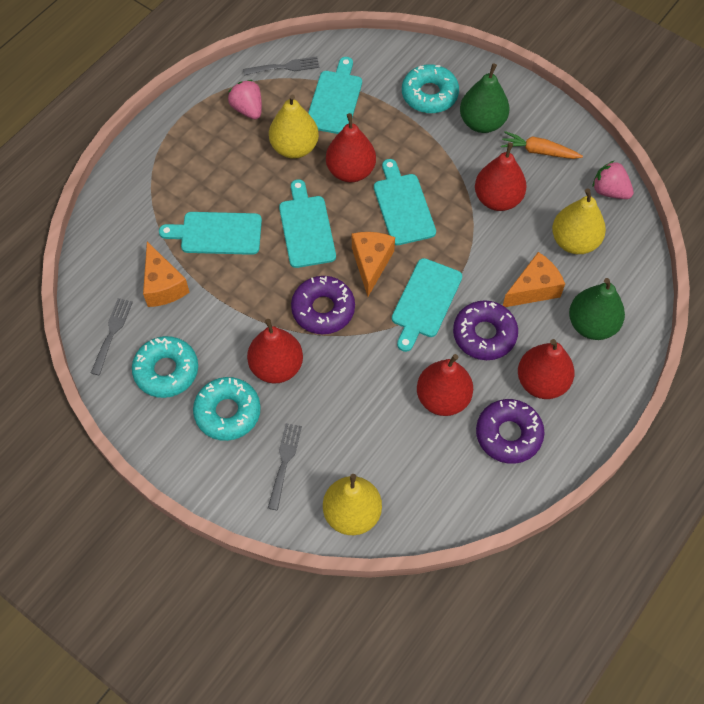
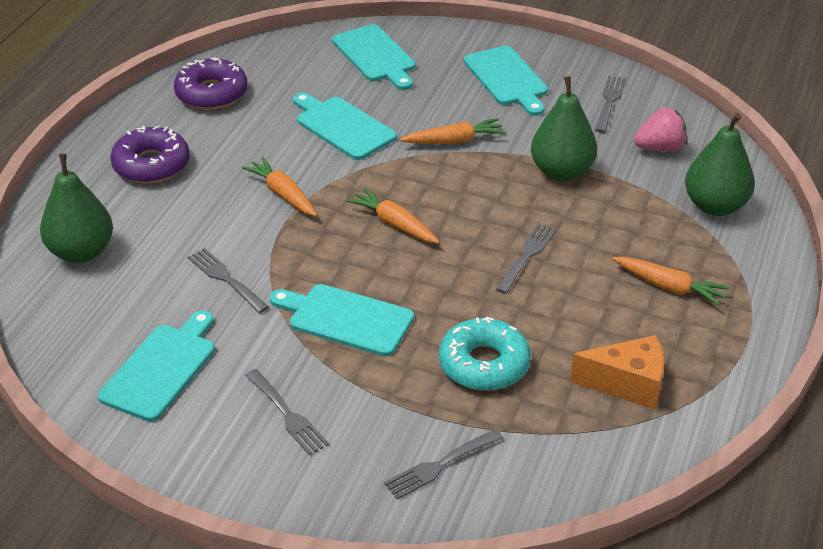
green pear: [460,63,509,133] [569,278,625,340] = 2 -> [40,153,113,263] [531,76,597,181] [685,113,755,216] = 3
grey fork: [91,298,133,375] [243,56,320,75] [268,423,302,510] = 3 -> [188,248,269,313] [245,369,329,455] [384,429,503,499] [495,223,557,294] [595,76,626,133] = 5
orange carrot: [501,131,583,159] = 1 -> [241,157,317,216] [346,187,440,244] [400,118,506,144] [612,257,729,306] = 4
orange cheese: [143,242,189,307] [352,232,395,296] [503,252,565,307] = 3 -> [570,335,664,409] = 1
pink strawberry: [228,80,262,119] [592,161,634,199] = 2 -> [634,107,687,152] = 1
purple donut: [291,276,355,334] [453,300,518,360] [476,399,544,464] = 3 -> [110,126,190,183] [174,57,247,110] = 2
red pear: [247,319,303,383] [326,113,376,182] [417,354,473,416] [475,143,527,211] [518,339,575,399] = 5 -> none = 0
turquoise donut: [132,336,198,398] [193,377,261,441] [402,64,459,113] = 3 -> [439,317,531,391] = 1
yellow pear: [269,95,319,159] [323,474,382,535] [552,188,606,254] = 3 -> none = 0

